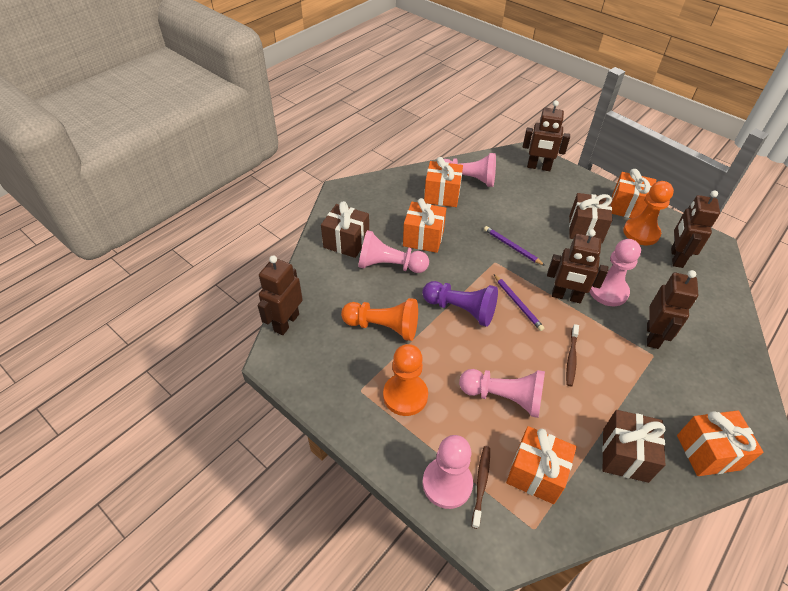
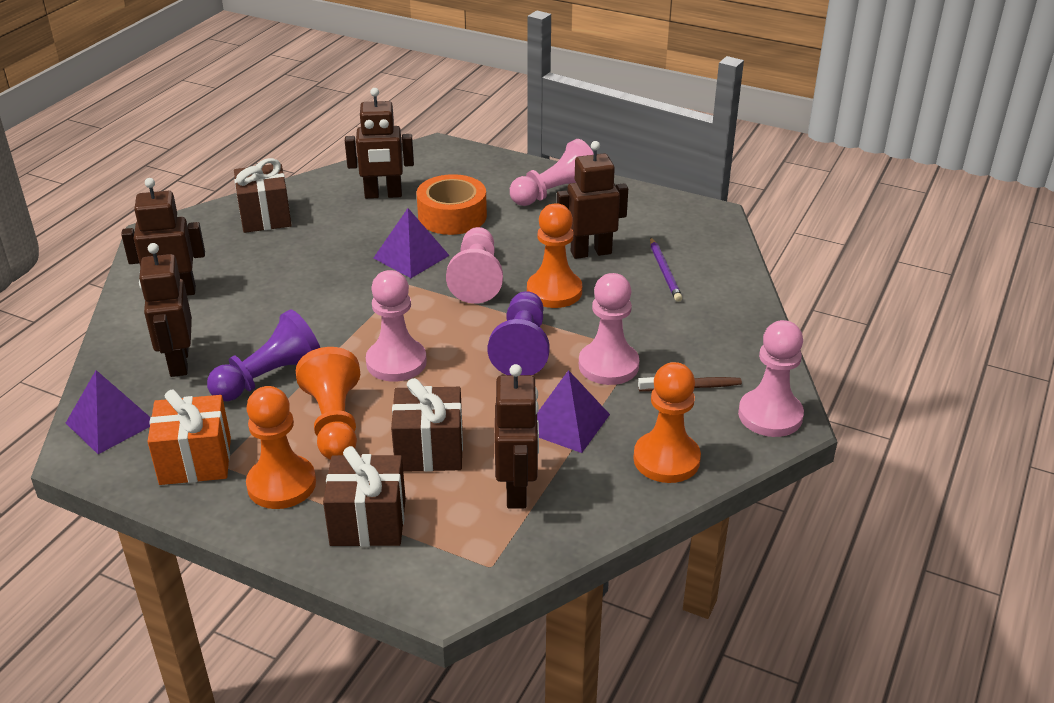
brown toothbrush: [472,446,490,529] [566,324,579,386] = 2 -> [638,377,742,392] = 1
orange gift: [403,198,447,253] [424,157,463,207] [506,426,577,504] [611,169,656,218] [677,410,763,476] = 5 -> [147,389,231,485] = 1
orange pawn: [341,298,418,341] [383,344,428,416] [623,181,674,245] = 3 -> [246,386,316,509] [296,347,360,460] [527,203,582,308] [633,362,701,483] = 4
orange tape: none = 0 -> [417,174,487,235] = 1
purple pawn: [422,281,498,327] = 1 -> [207,309,320,401] [488,291,550,375] = 2
purple pencil: [484,226,545,266] [494,274,544,331] = 2 -> [650,237,682,302] = 1
purple pyramid: none = 0 -> [66,370,151,454] [374,208,450,278] [537,370,610,453] = 3

